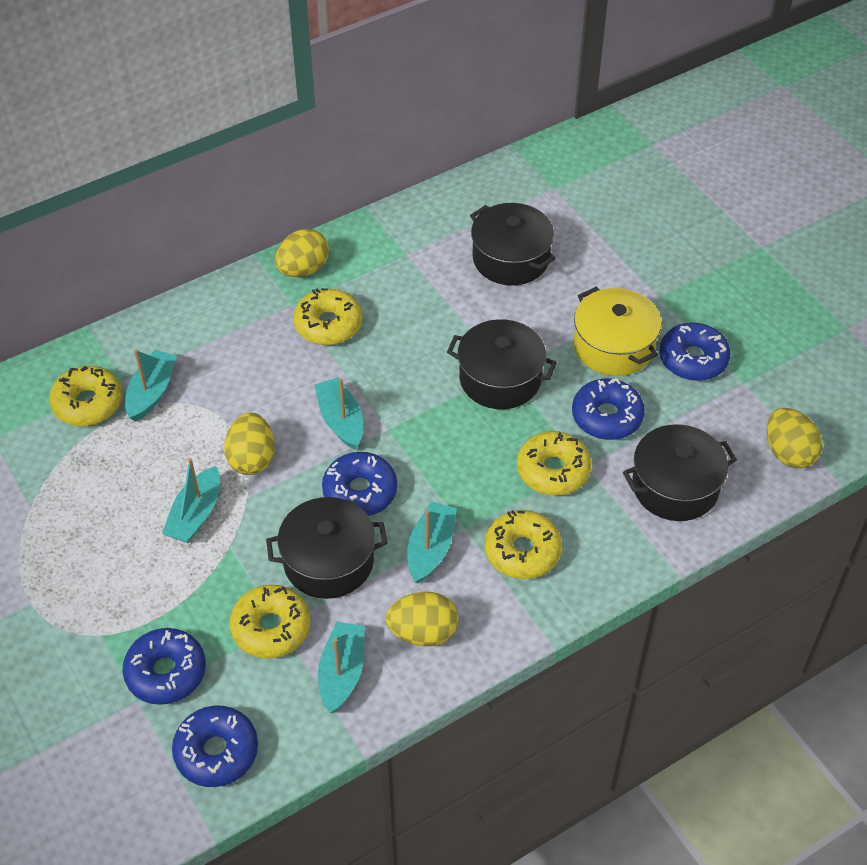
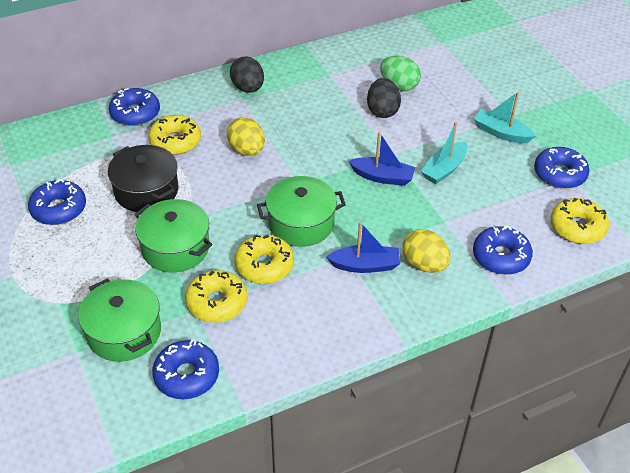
black egg: none = 0 -> [230,57,264,93] [367,78,401,118] = 2
black pot: [266,497,387,599] [447,319,557,409] [470,203,556,285] [623,424,737,521] = 4 -> [108,145,179,212] = 1
blue boat: none = 0 -> [326,222,400,273] [349,132,415,186] = 2
green egg: none = 0 -> [380,55,421,91] = 1
green pot: none = 0 -> [78,278,161,362] [134,199,213,273] [257,176,346,247] = 3
turquoise boat: [125,349,177,422] [162,458,220,543] [314,377,363,450] [318,622,365,713] [407,502,457,584] = 5 -> [421,122,467,184] [474,92,536,143] = 2
yellow donut: [49,366,123,426] [229,585,310,659] [293,288,362,345] [484,510,562,579] [517,431,591,496] = 5 -> [148,115,201,155] [185,270,247,323] [235,235,294,284] [551,198,609,244] = 4
yellow egg: [224,413,275,475] [275,229,329,277] [386,592,459,646] [767,408,822,469] = 4 -> [227,117,265,156] [403,229,451,273] = 2
yellow pot: [574,287,661,376] = 1 -> none = 0

